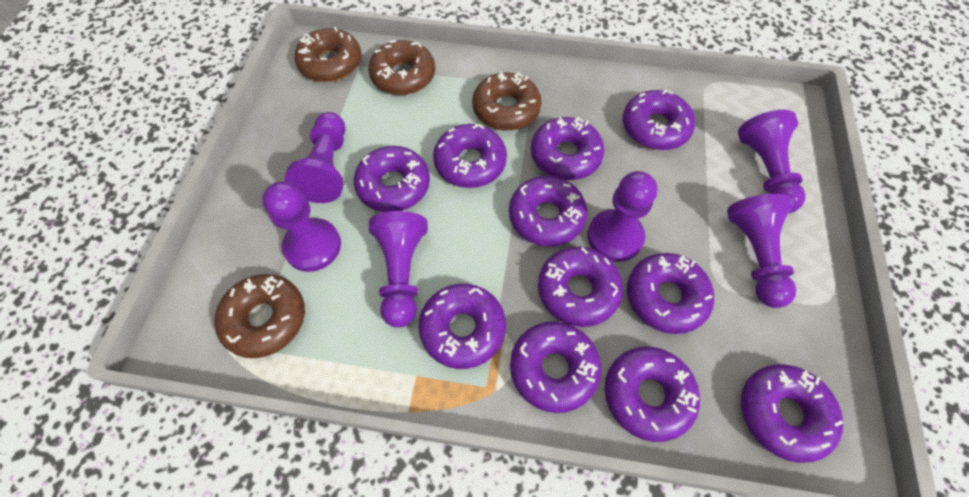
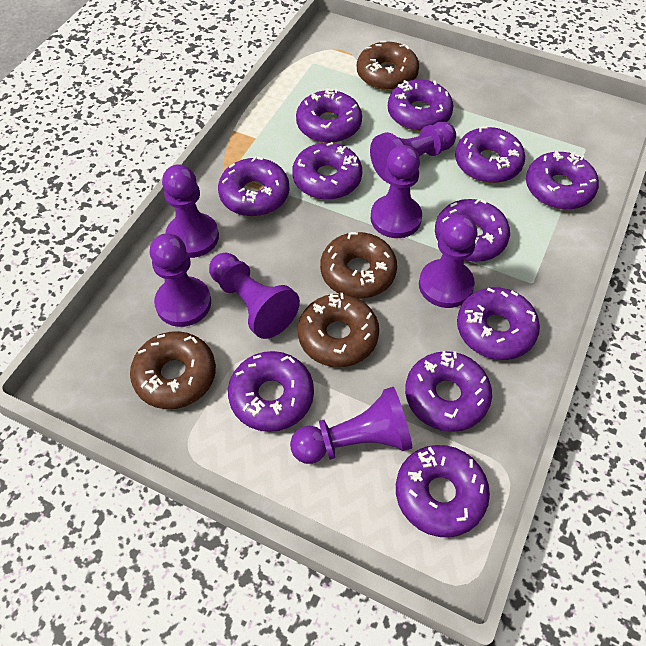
purple pawn: [262,181,341,272] [284,112,345,203] [369,211,428,327] [588,171,657,262] [727,194,796,308] [738,110,806,213] = 6 -> [150,233,211,327] [162,164,219,258] [209,253,300,339] [290,387,412,464] [370,122,456,183] [371,145,422,238] [419,215,478,308] = 7

